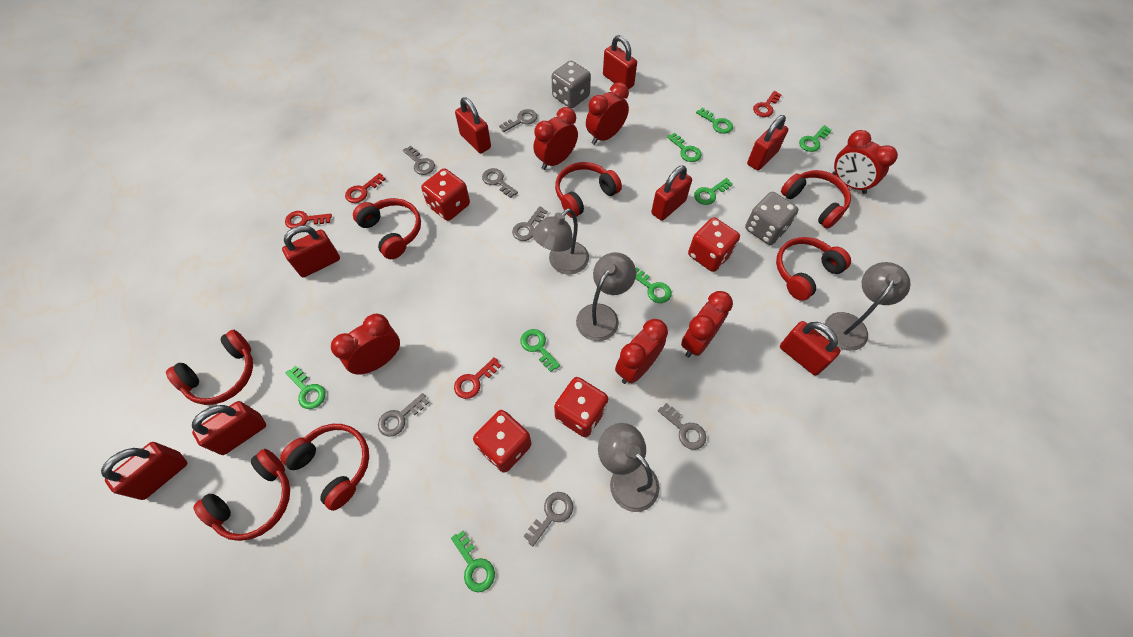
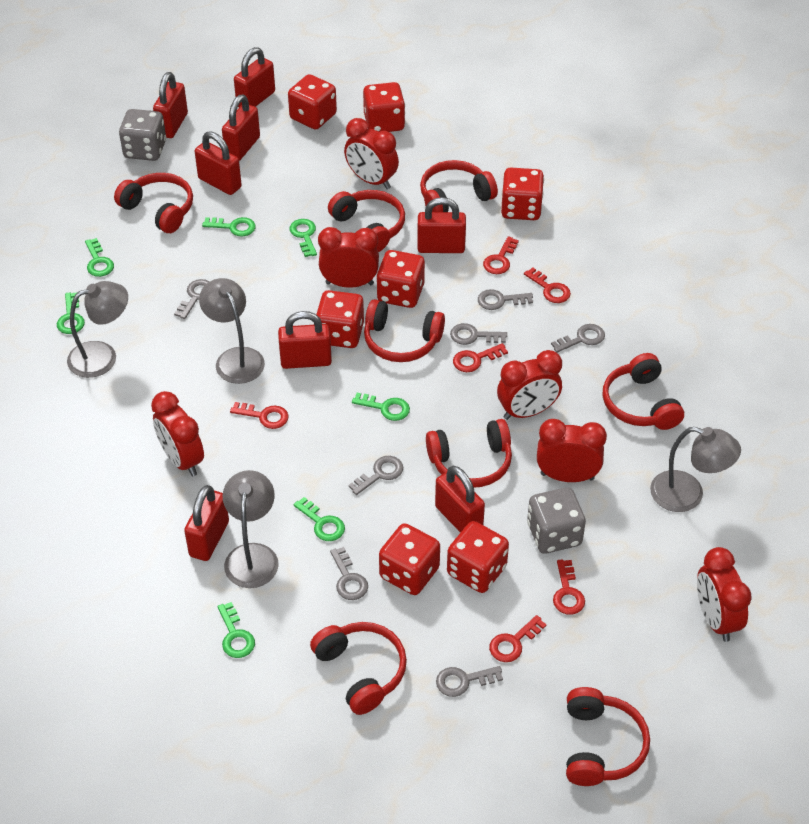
green key: [286,366,326,409] [451,531,495,592] [521,329,560,372] [635,267,672,303] [667,132,701,162] [694,178,733,205] [696,108,733,134] [799,125,832,152] = 8 -> [57,292,85,334] [85,238,114,277] [202,217,256,237] [217,602,255,658] [289,219,317,257] [293,497,345,541] [352,393,410,421] = 7
red dice: [421,168,470,221] [473,410,531,473] [554,377,608,437] [688,217,740,272] = 4 -> [288,74,337,129] [316,290,364,348] [363,82,405,132] [376,250,425,308] [379,523,440,595] [447,521,509,593] [501,168,544,220] = 7
red headphones: [166,330,253,405] [193,449,290,541] [280,424,369,511] [353,198,421,259] [555,162,622,218] [776,237,851,301] [781,170,851,229] = 7 -> [114,173,193,233] [310,622,407,715] [328,190,405,252] [364,299,445,362] [420,160,498,212] [426,419,512,488] [566,687,650,786] [603,353,684,430] = 8
red key: [285,211,332,229] [345,173,386,203] [454,357,501,399] [753,91,782,117] = 4 -> [230,402,289,429] [453,343,508,372] [483,236,519,274] [489,615,547,662] [524,267,571,303] [553,559,585,615] = 6

